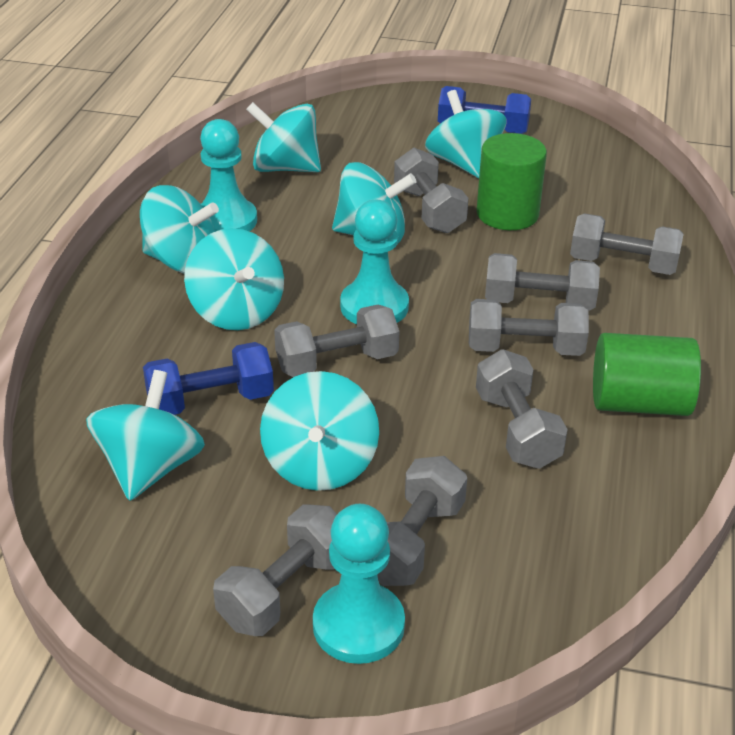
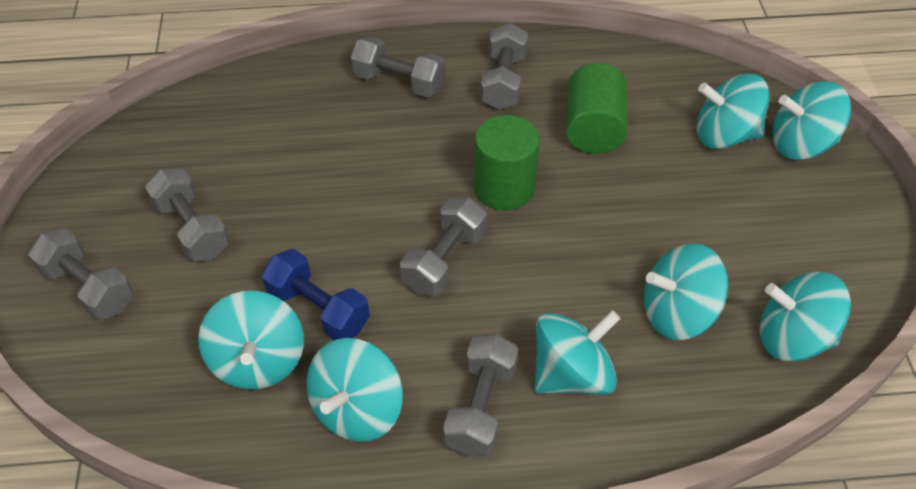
blue dumbbell: [143,342,274,415] [438,86,531,134] = 2 -> [261,249,370,340] = 1
grey dumbbell: [213,505,337,636] [274,305,399,377] [377,456,467,586] [394,148,468,233] [469,299,589,356] [476,349,568,469] [485,253,600,311] [570,214,684,275] = 8 -> [28,228,133,321] [145,168,229,262] [351,36,445,97] [400,197,487,296] [443,334,518,456] [480,23,528,110] = 6
turquoise pawn: [200,119,257,232] [313,504,405,664] [340,200,409,324] = 3 -> none = 0

